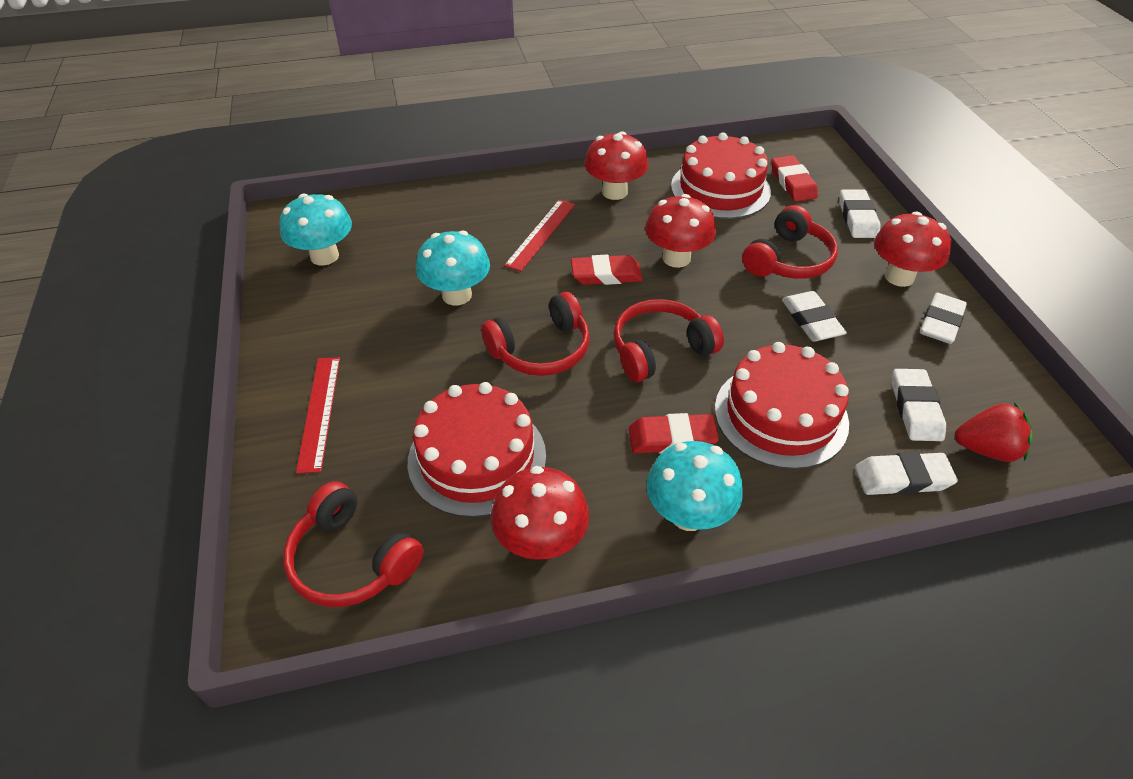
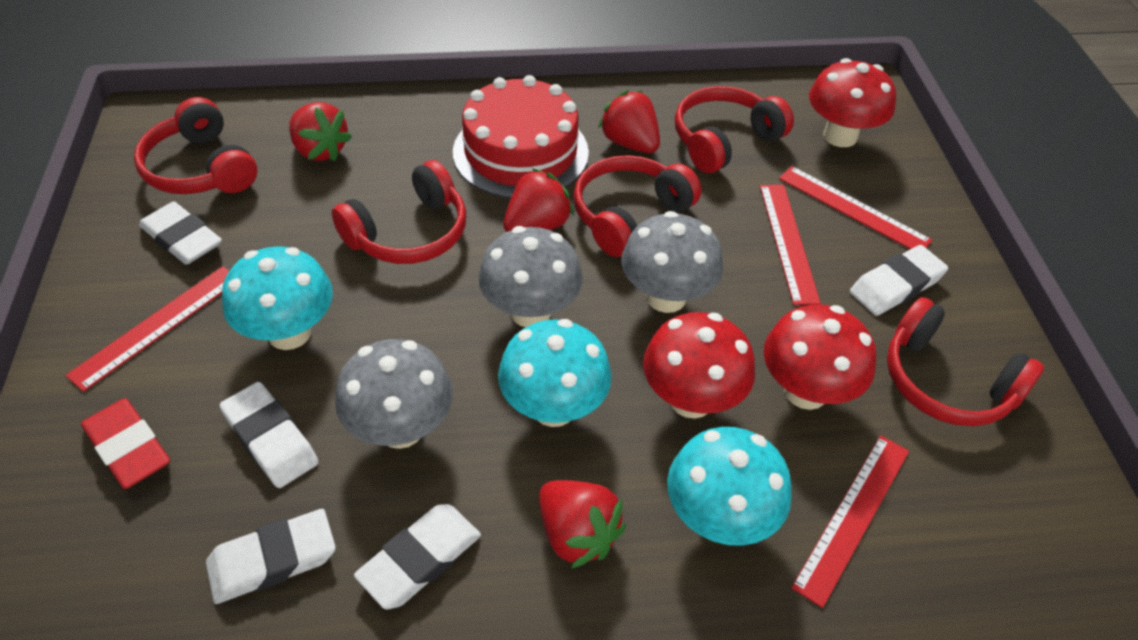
grey mushroom: none = 0 -> [335,339,453,449] [479,226,583,327] [621,211,723,313] = 3
red cake: [408,382,546,517] [671,132,771,219] [715,342,849,469] = 3 -> [453,75,589,198] = 1
red eraser: [571,255,643,285] [629,413,719,454] [771,155,818,202] = 3 -> [81,398,170,489] = 1
red headphones: [283,481,424,607] [481,292,590,376] [613,299,724,382] [742,205,838,279] = 4 -> [134,97,257,194] [332,160,466,264] [573,155,702,257] [675,86,794,173] [887,297,1044,426] = 5
red mushroom: [491,466,589,560] [584,131,649,200] [645,194,716,268] [874,212,951,287] = 4 -> [643,312,755,419] [764,304,876,410] [809,58,896,147] = 3
red ruler: [296,357,340,474] [504,199,575,271] = 2 -> [65,266,229,392] [760,185,821,305] [779,166,932,249] [791,435,909,608] = 4
red strawberry: [955,402,1033,462] = 1 -> [289,102,352,161] [503,168,574,232] [539,480,626,569] [598,90,660,153] = 4

